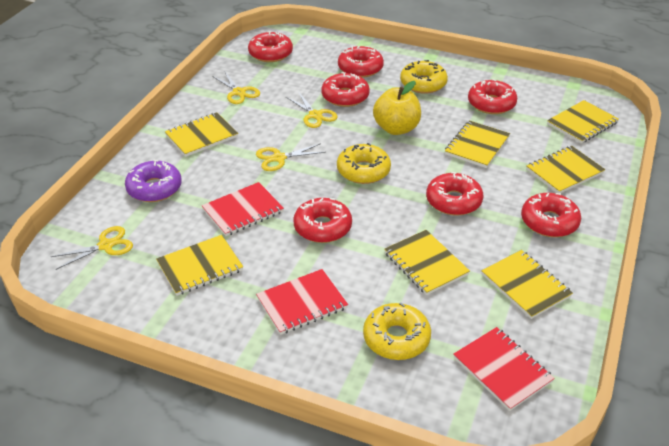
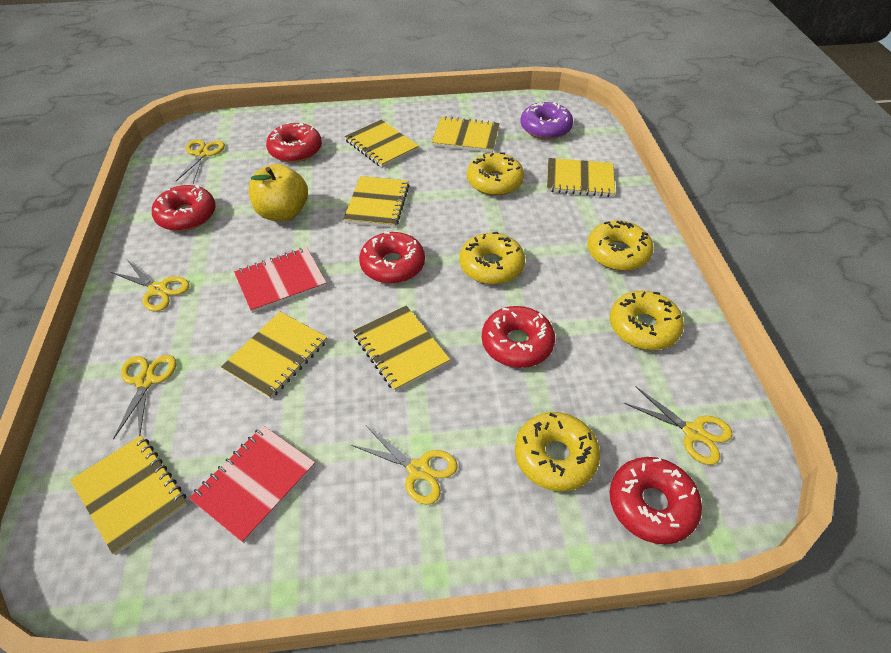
red donut: [248,31,293,62] [293,198,352,243] [321,72,370,107] [338,46,384,78] [426,172,484,216] [468,79,517,114] [521,193,581,237] = 7 -> [152,185,216,231] [266,122,322,163] [359,231,425,284] [482,306,555,368] [609,457,702,544] = 5
red notebook: [202,182,284,236] [256,269,348,335] [453,327,555,411] = 3 -> [189,426,315,543] [234,247,327,313] = 2
yellow donut: [337,143,391,184] [363,302,431,360] [400,60,448,94] = 3 -> [459,232,525,284] [467,153,524,196] [515,412,600,491] [587,220,653,271] [610,291,684,350] = 5
yellow scissors: [51,226,133,270] [212,72,260,104] [256,143,326,171] [286,93,338,128] = 4 -> [111,261,190,312] [113,355,176,440] [176,139,225,183] [351,426,458,505] [624,386,733,465] = 5

